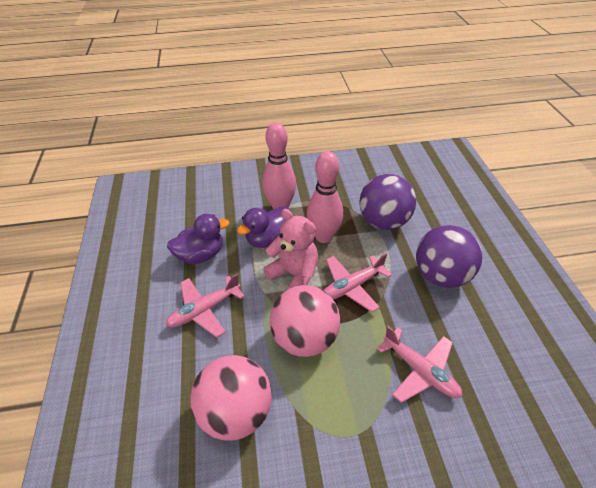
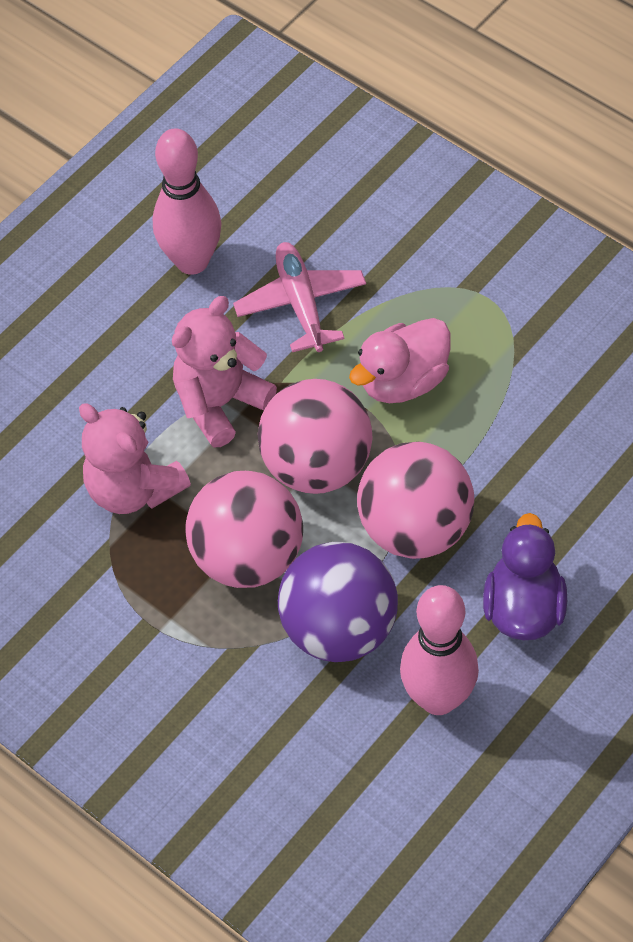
pink ball: [190,355,272,441] [270,285,340,357] = 2 -> [185,471,303,588] [258,379,373,494] [357,442,474,559] = 3
pink duck: none = 0 -> [349,318,451,403] = 1
pink plane: [166,274,245,338] [324,253,392,312] [377,326,462,403] = 3 -> [233,242,366,352] = 1
pink teddy bear: [263,209,318,289] = 1 -> [79,404,191,514] [172,296,277,448] = 2
purple ball: [359,174,416,230] [416,225,482,288] = 2 -> [278,542,398,662] = 1
purple duck: [167,214,230,264] [237,206,289,248] = 2 -> [483,513,567,640] = 1

